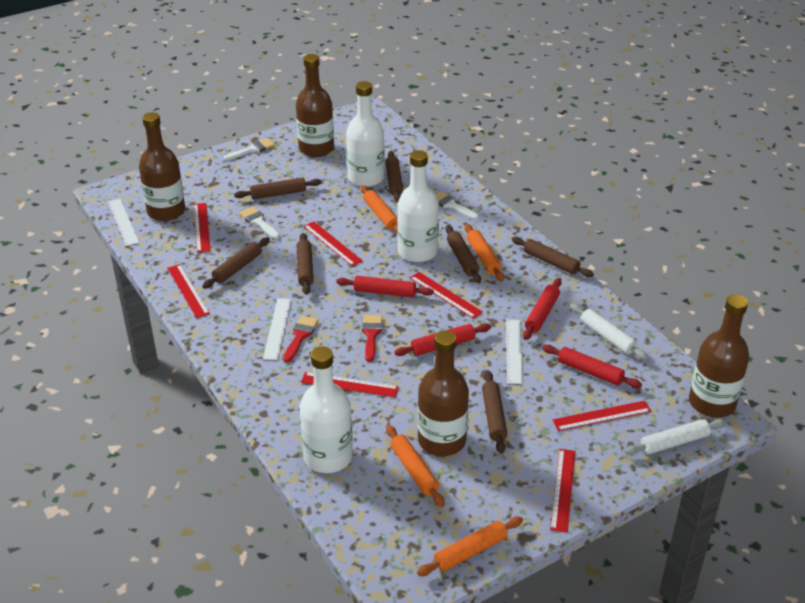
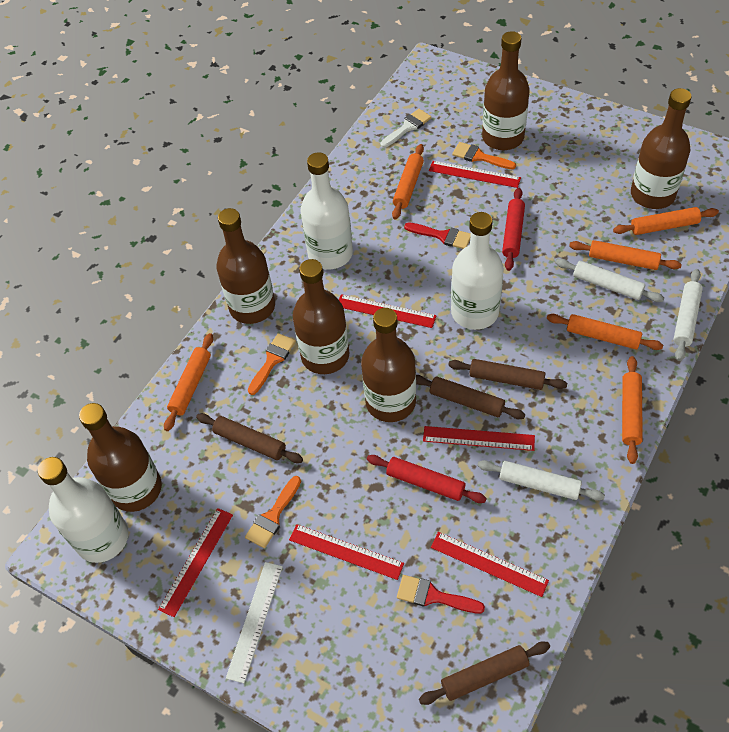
brown bottle: [139,112,185,221] [296,54,334,157] [418,330,469,456] [689,294,750,418] = 4 -> [79,403,162,512] [216,208,275,324] [293,259,350,374] [361,308,416,422] [482,31,530,150] [631,88,692,209] = 6
brown rolling pin: [202,237,270,289] [234,177,322,199] [297,233,314,295] [385,151,403,202] [445,225,481,283] [482,371,508,454] [512,237,594,277] = 7 -> [196,413,303,463] [416,375,525,419] [419,642,550,705] [448,359,567,390] = 4
orange brush: none = 0 -> [245,476,301,548] [248,333,296,395] [452,142,516,169] = 3
orange rolling pin: [360,186,397,233] [386,425,445,507] [417,517,523,576] [465,224,504,281] = 4 -> [164,333,213,431] [392,144,424,219] [547,314,663,350] [569,240,682,270] [613,207,719,235] [622,356,643,464] = 6
red rolling pin: [336,276,434,298] [394,324,491,356] [523,278,562,340] [542,345,642,388] = 4 -> [367,455,487,503] [502,188,525,271] = 2
red ruler: [167,264,210,318] [193,203,211,253] [301,372,399,397] [303,222,363,266] [410,272,483,319] [550,449,576,533] [552,401,651,431] = 7 -> [158,508,233,617] [289,524,404,580] [339,294,437,328] [423,426,535,451] [429,161,521,188] [431,532,549,597] = 6
white brush: [224,138,275,161] [239,207,280,239] [435,191,479,220] = 3 -> [380,109,432,148] = 1
white rolling pin: [570,304,649,361] [624,419,726,455] = 2 -> [477,460,605,501] [556,259,664,302] [673,269,703,361] = 3
white ruler: [108,199,139,246] [263,298,291,360] [506,320,523,384] = 3 -> [226,562,283,683] = 1

